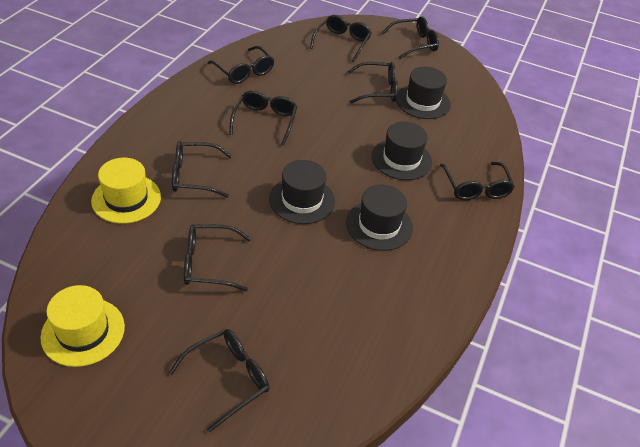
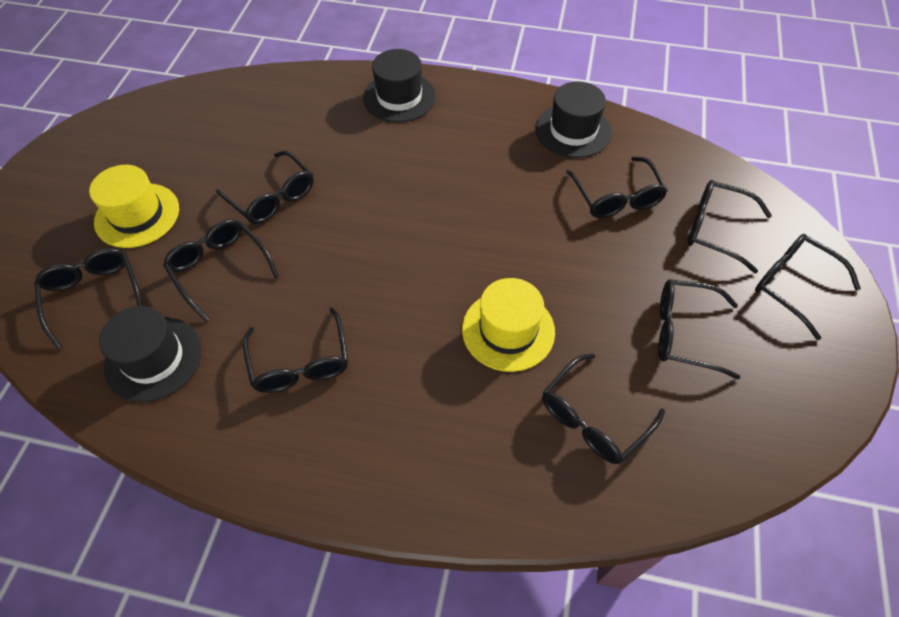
black hat: [269,160,335,224] [346,185,413,251] [371,121,432,180] [396,67,451,119] = 4 -> [99,306,202,402] [363,49,436,122] [536,81,612,158] = 3

